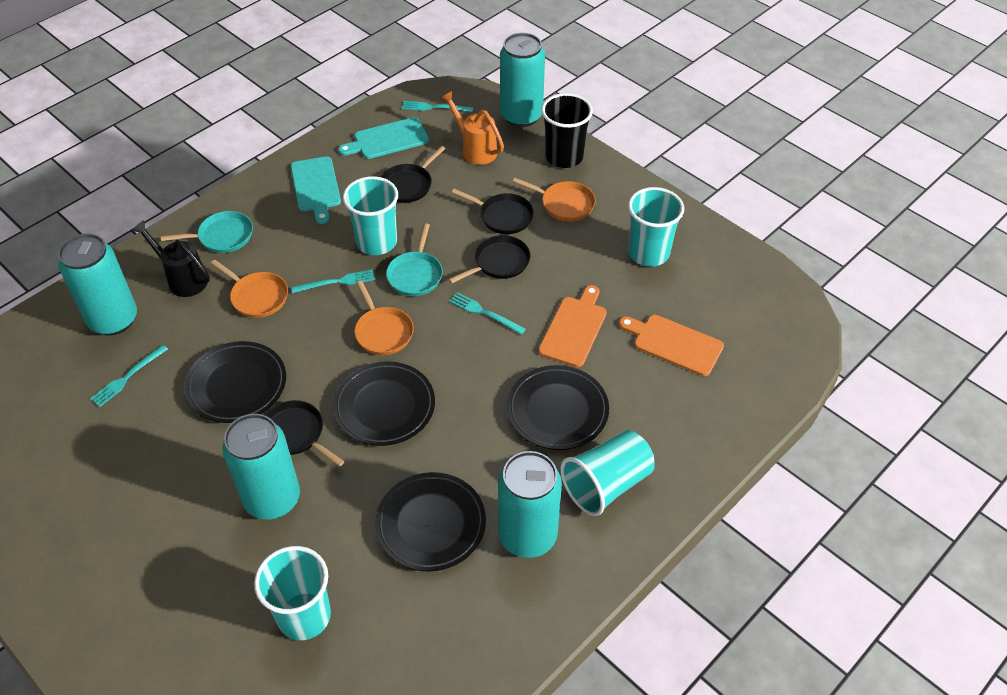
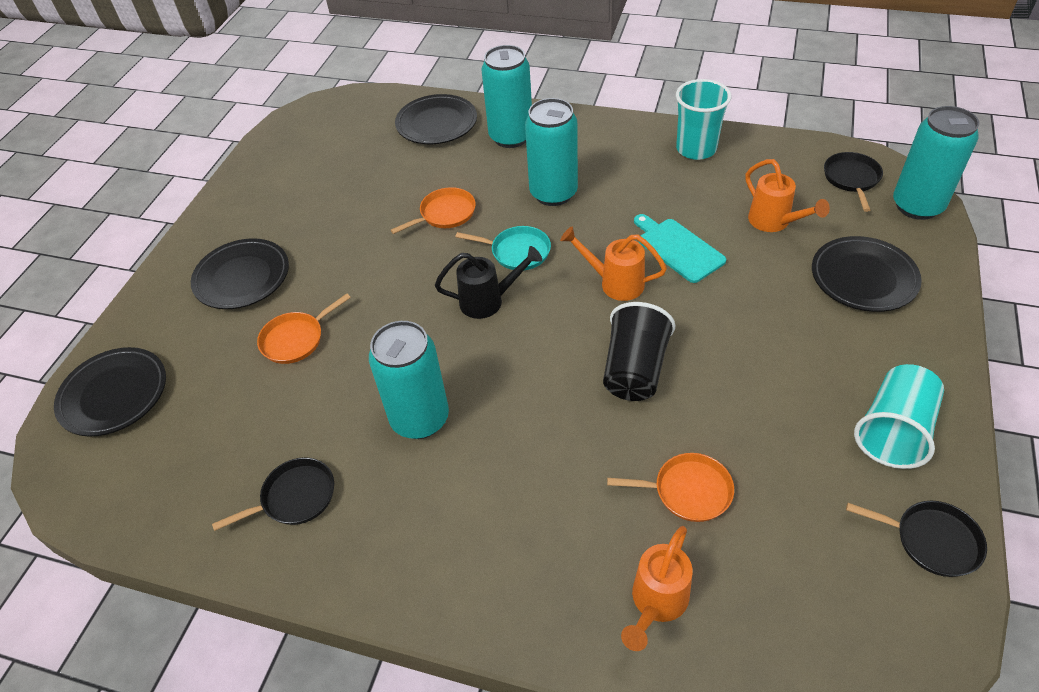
black pan: [265,400,345,467] [381,146,445,203] [448,235,531,284] [452,189,534,234] = 4 -> [212,457,334,531] [824,152,883,212] [846,501,987,577] = 3
orange cutting board: [538,285,607,367] [619,315,724,376] = 2 -> none = 0
orange watering can: [440,91,504,165] = 1 -> [560,226,667,301] [621,526,692,651] [745,159,830,232] = 3
turquoise cup: [254,546,331,640] [343,176,398,255] [560,430,655,516] [628,187,684,267] = 4 -> [676,79,731,160] [854,364,944,469] = 2
turquoise cutting board: [291,156,341,224] [338,117,429,159] = 2 -> [634,214,726,283] = 1
turquoise fork: [90,345,168,407] [291,269,375,293] [402,101,473,112] [449,292,526,335] = 4 -> none = 0
turquoise pan: [161,211,253,253] [386,223,443,296] = 2 -> [456,226,551,270] = 1

